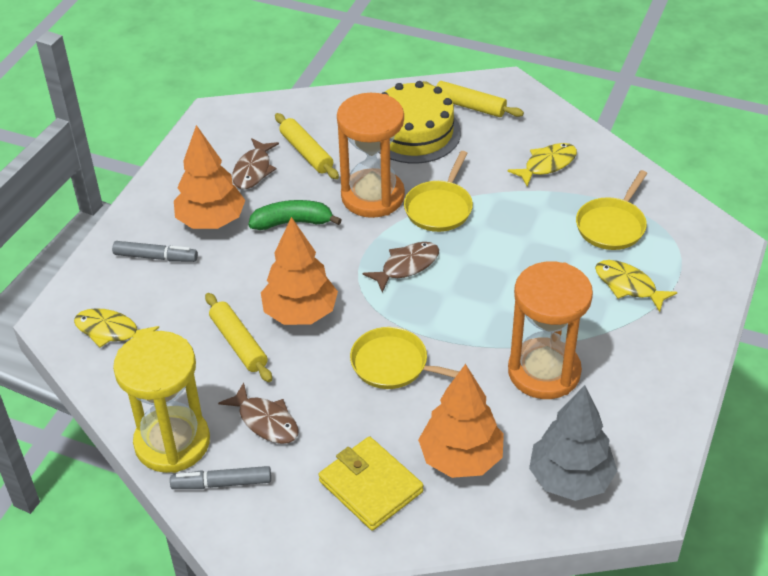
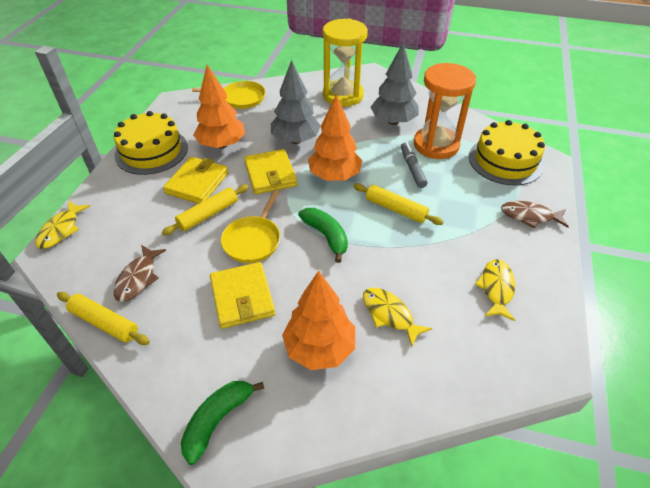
brown fish: [218,383,298,444] [232,138,279,189] [363,242,439,293] = 3 -> [114,245,166,302] [501,201,569,228] = 2
green banana: [248,200,342,230] = 1 -> [181,381,264,465] [298,208,348,263] = 2
grey marker: [112,241,198,262] [170,466,271,489] = 2 -> [401,142,427,188] = 1
grey tree: [529,385,617,501] = 1 -> [271,60,321,144] [370,43,419,125] = 2
orange hourglass: [337,93,405,218] [508,261,593,399] = 2 -> [414,63,476,159] = 1
yellow cake: [378,81,461,164] = 1 -> [114,111,188,175] [469,120,545,186] = 2
yellow pan: [350,327,459,389] [404,151,473,232] [576,170,648,250] = 3 -> [192,81,265,109] [221,190,280,263] = 2
yellow wallet: [318,436,423,531] = 1 -> [163,157,229,204] [210,262,275,329] [244,149,298,194] = 3

